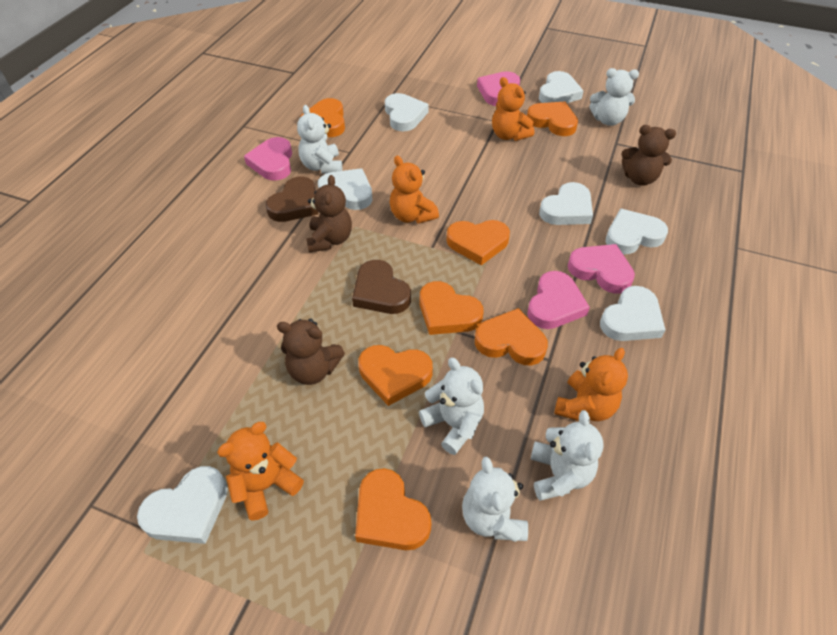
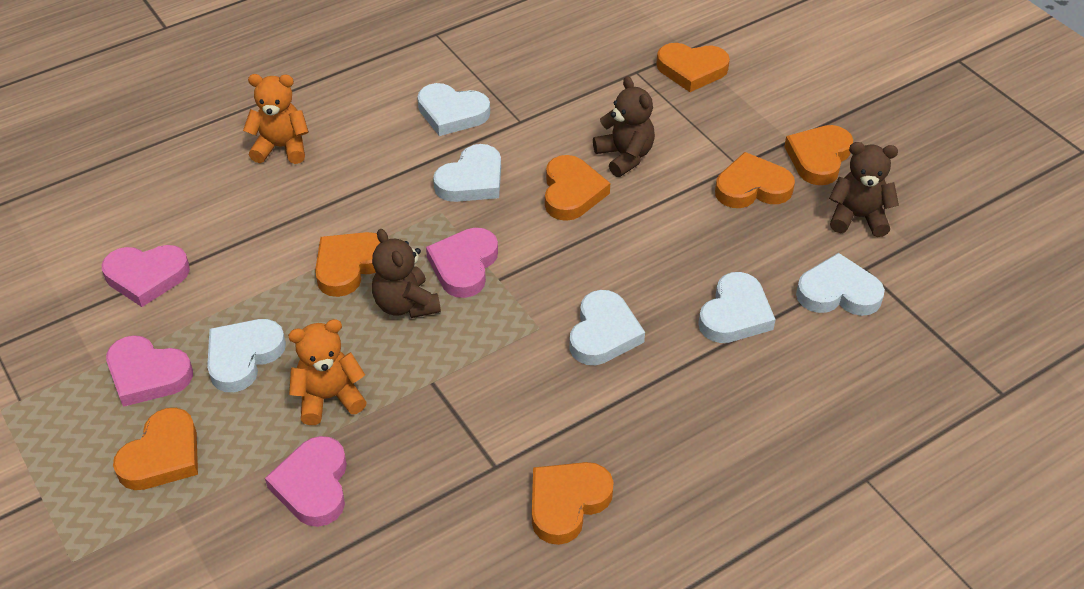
brown heart: [265,176,318,222] [352,260,411,314] = 2 -> none = 0
orange teddy bear: [217,422,304,521] [390,156,439,224] [492,77,535,141] [554,348,628,421] = 4 -> [243,74,309,164] [288,319,367,425] = 2
white heart: [137,466,228,544] [318,168,372,210] [385,93,429,131] [539,71,584,103] [539,182,593,225] [600,286,665,341] [605,209,668,254] = 7 -> [207,319,286,392] [417,83,490,136] [433,144,501,202] [569,290,645,365] [698,272,776,343] [796,253,885,316] = 6
white teddy bear: [297,105,342,174] [419,358,484,455] [462,457,528,542] [531,410,603,501] [589,68,639,126] = 5 -> none = 0

